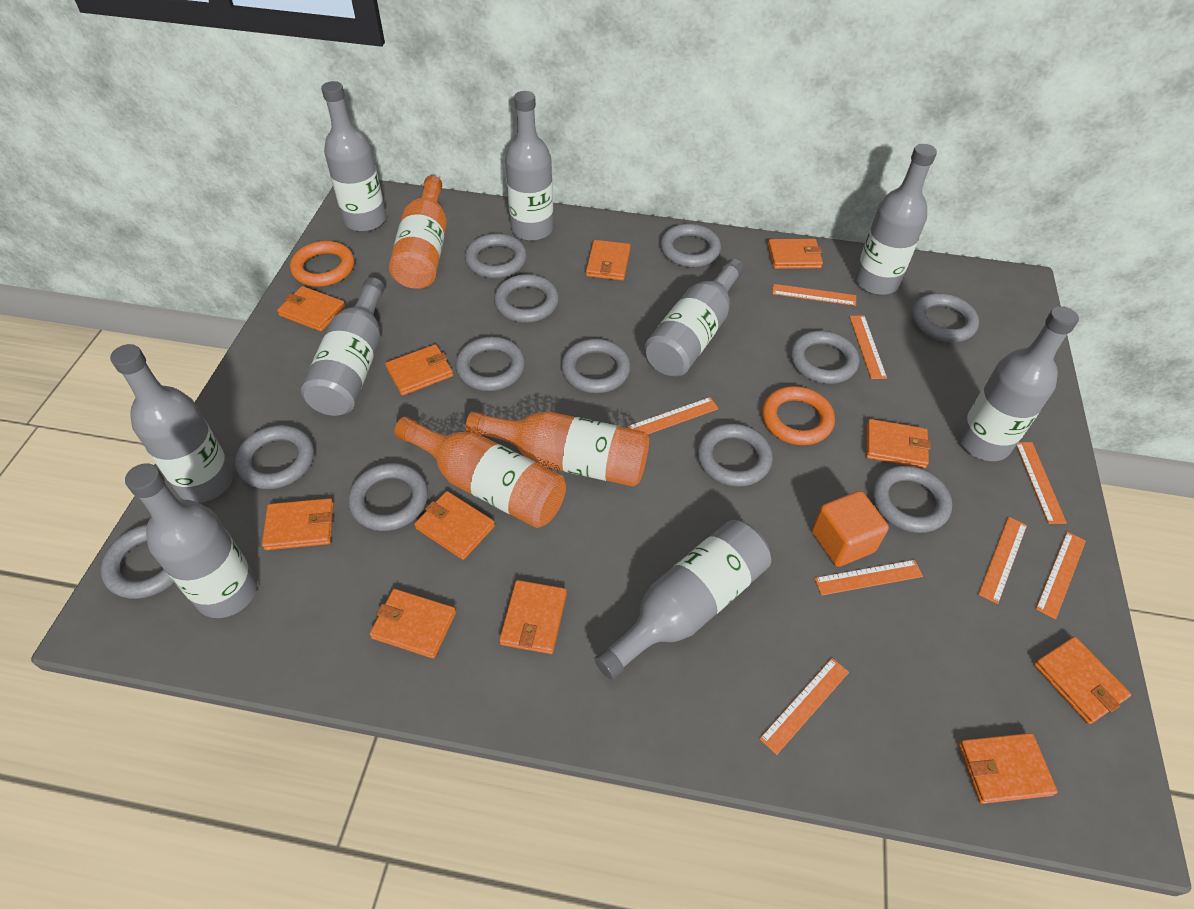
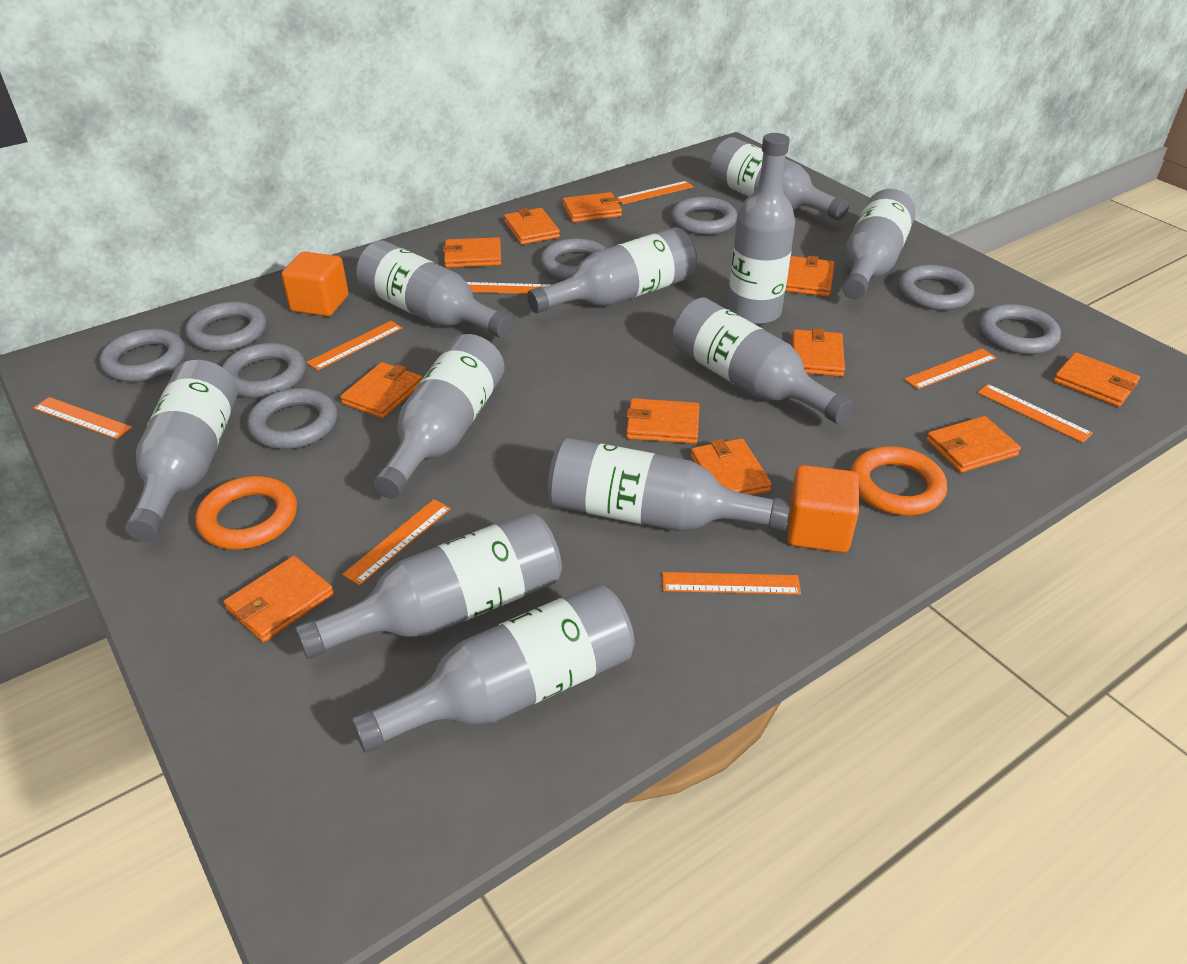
grey bottle: [110,344,233,503] [125,463,257,618] [301,277,385,416] [321,81,386,232] [505,91,553,241] [594,520,771,680] [644,259,744,377] [855,144,937,295] [958,306,1079,461] = 9 -> [125,360,238,541] [295,512,562,659] [351,583,635,753] [356,240,514,338] [373,334,505,499] [527,227,697,313] [548,438,791,531] [673,298,853,424] [710,137,849,221] [727,133,795,325] [842,189,916,299] = 11
grey ring: [100,524,174,599] [235,425,314,489] [348,463,428,531] [455,337,525,391] [465,233,527,278] [494,274,559,323] [561,339,631,393] [660,224,721,267] [697,424,773,487] [790,331,859,384] [872,465,952,533] [912,293,979,343] = 12 -> [99,329,185,382] [185,301,266,352] [222,343,306,398] [247,388,337,449] [540,238,606,280] [671,197,737,235] [898,264,974,310] [978,304,1061,355] = 8
orange bottle: [389,175,447,289] [394,416,566,528] [466,411,649,486] = 3 -> none = 0
orange cube: [812,491,889,567] = 1 -> [282,252,348,317] [787,465,859,553] = 2

